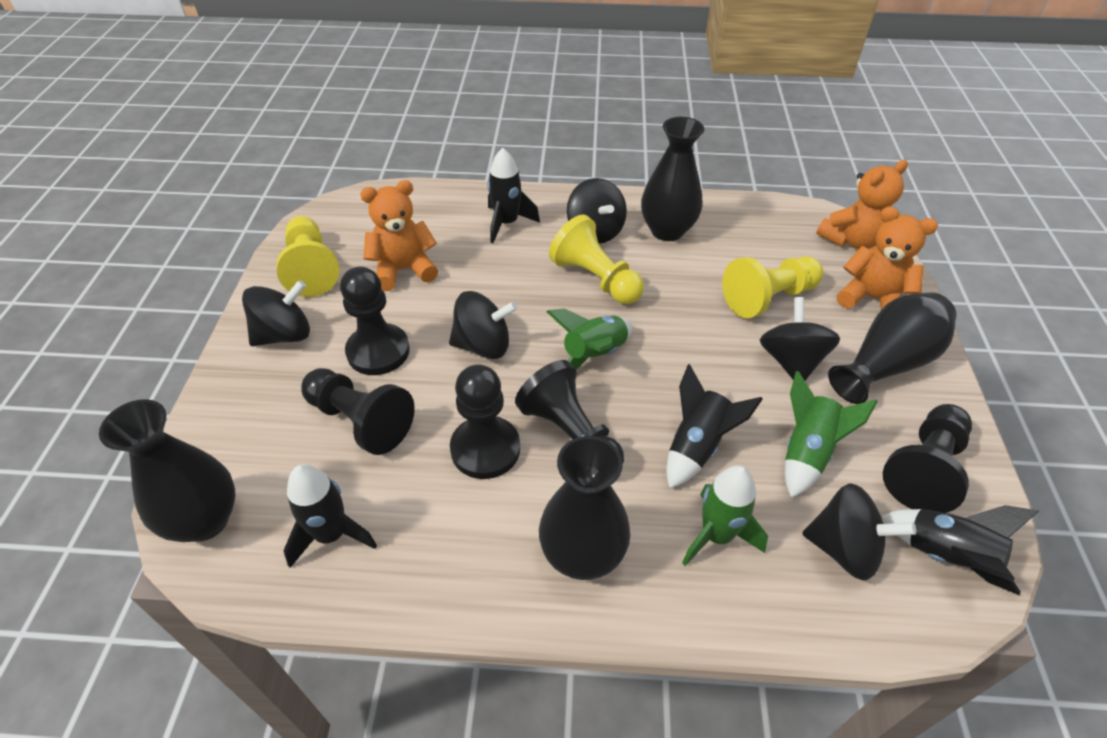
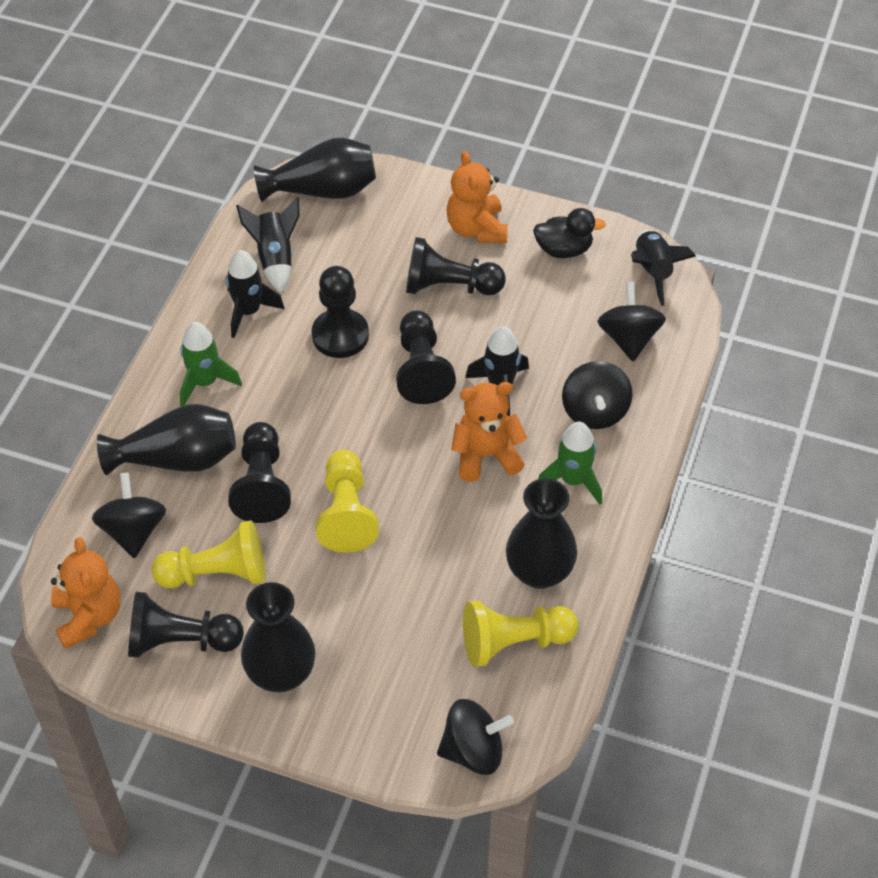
black duck: none = 0 -> [533,208,606,258] = 1
black spinning top: [242,280,310,346] [449,291,518,359] [567,178,627,243] [760,297,840,381] [802,483,916,580] = 5 -> [92,472,166,558] [437,699,514,775] [562,361,633,429] [597,282,666,361] = 4
green rocket: [547,308,633,370] [682,465,768,566] [785,371,878,498] = 3 -> [180,322,242,407] [538,422,602,505] = 2

